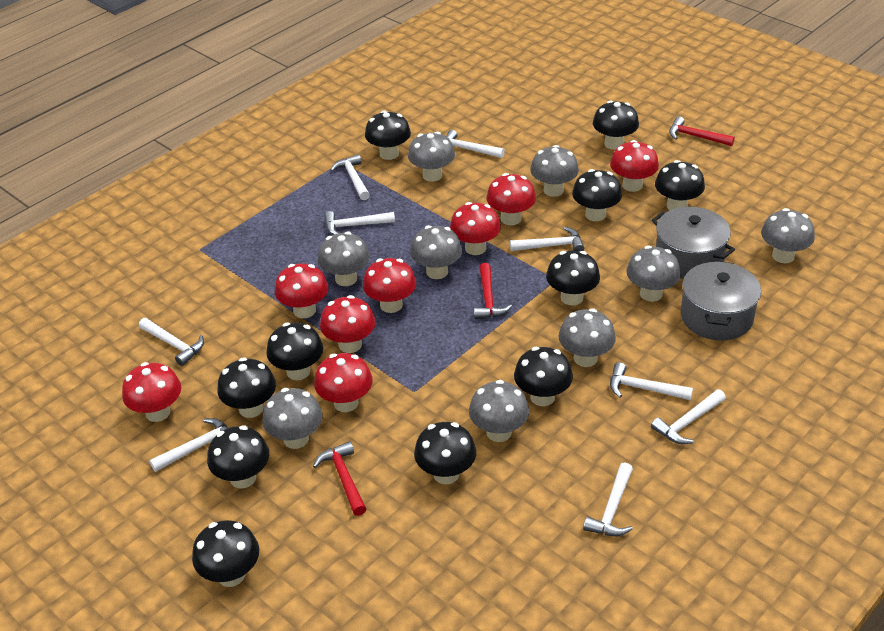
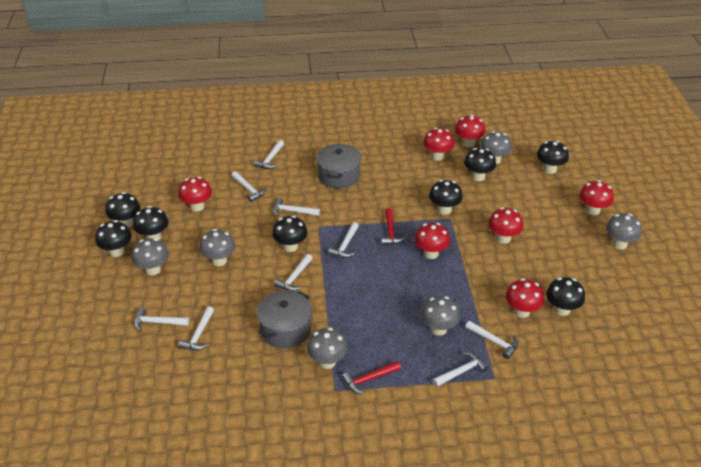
black mushroom: [192,520,259,587] [207,425,269,488] [218,357,276,418] [266,322,323,380] [365,110,411,160] [414,422,476,484] [514,347,573,406] [546,250,600,306] [572,169,622,221] [593,100,639,150] [655,160,705,210] = 11 -> [95,220,132,257] [106,192,140,228] [133,206,169,240] [272,215,308,252] [429,180,463,215] [464,148,496,181] [537,140,569,174] [546,277,585,316] = 8
grey mushroom: [262,388,323,449] [318,232,370,286] [408,132,455,182] [410,225,462,279] [469,380,529,442] [530,145,579,197] [559,308,616,367] [627,246,681,302] [761,208,815,263] = 9 -> [132,238,168,275] [199,229,236,266] [307,327,347,369] [421,296,460,336] [480,131,512,164] [606,214,642,249] = 6
red hammer: [313,441,366,516] [474,263,512,319] [669,116,735,146] = 3 -> [342,361,401,394] [381,209,406,245] = 2
red mushroom: [122,362,181,422] [275,264,328,318] [314,353,373,412] [320,295,376,353] [363,258,416,313] [450,202,501,255] [487,173,536,225] [610,140,659,192] = 8 -> [178,177,212,212] [414,223,450,259] [423,128,454,161] [455,115,486,147] [488,207,524,244] [505,278,544,318] [579,180,614,215] = 7

